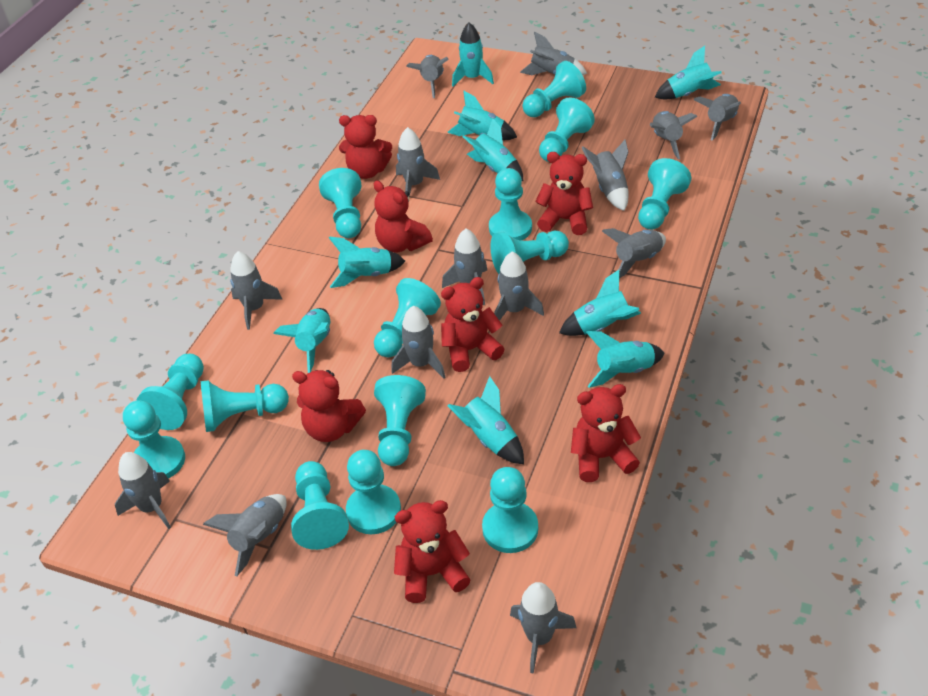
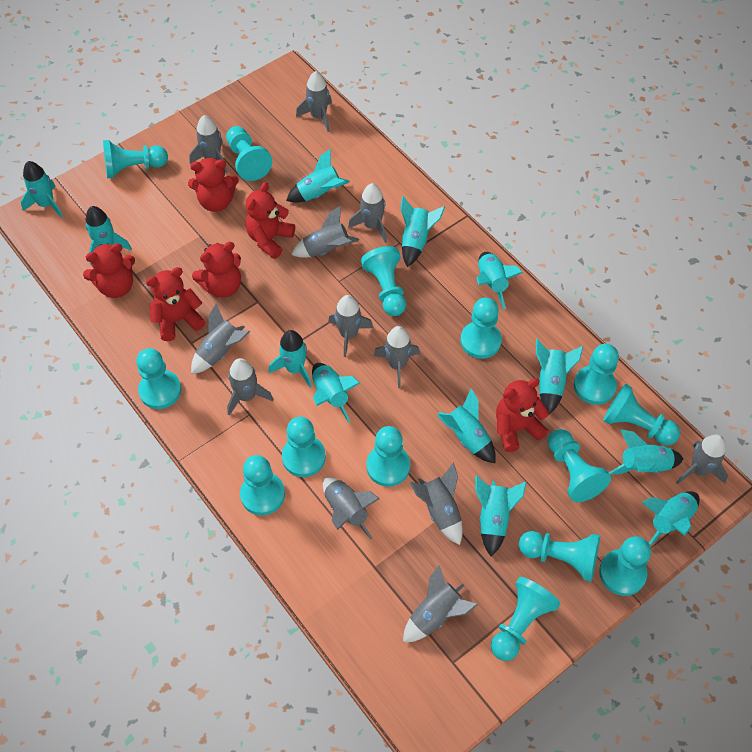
grey rocket: [115,452,171,529] [203,494,287,576] [230,251,283,330] [391,306,445,379] [396,127,440,196] [406,55,449,98] [442,229,487,305] [494,252,544,321] [510,582,576,674] [520,32,587,75] [581,140,628,211] [602,228,666,278] [650,111,698,159] [693,94,741,140] = 14 -> [189,115,228,173] [191,303,250,374] [227,358,274,415] [291,205,359,258] [296,71,332,132] [323,477,380,539] [328,295,373,357] [348,183,387,243] [374,326,420,388] [403,565,478,642] [409,462,463,545] [676,434,728,484] = 12
red teddy bear: [292,370,366,442] [339,115,392,179] [374,181,433,253] [394,500,470,603] [441,277,504,372] [535,152,593,235] [571,384,641,482] = 7 -> [83,243,135,298] [146,267,205,341] [188,158,239,212] [192,242,241,298] [246,182,295,259] [496,378,549,452] = 6
turquoise rocket: [273,308,330,373] [329,237,405,288] [447,91,517,140] [448,376,524,464] [452,23,494,86] [462,119,523,181] [559,270,641,336] [586,331,664,388] [655,46,721,99] = 9 -> [21,161,63,217] [86,206,132,265] [269,330,312,387] [286,149,350,203] [312,363,360,423] [400,196,445,267] [437,389,496,463] [475,475,526,556] [477,252,523,309] [536,339,583,414] [608,429,683,475] [642,491,700,546] = 12

